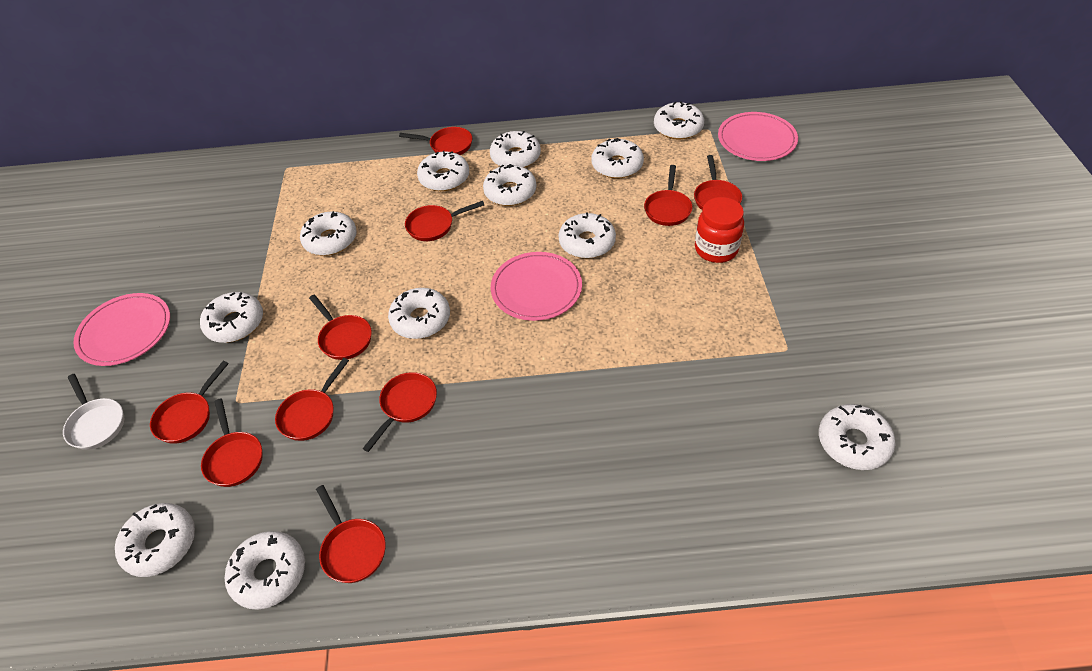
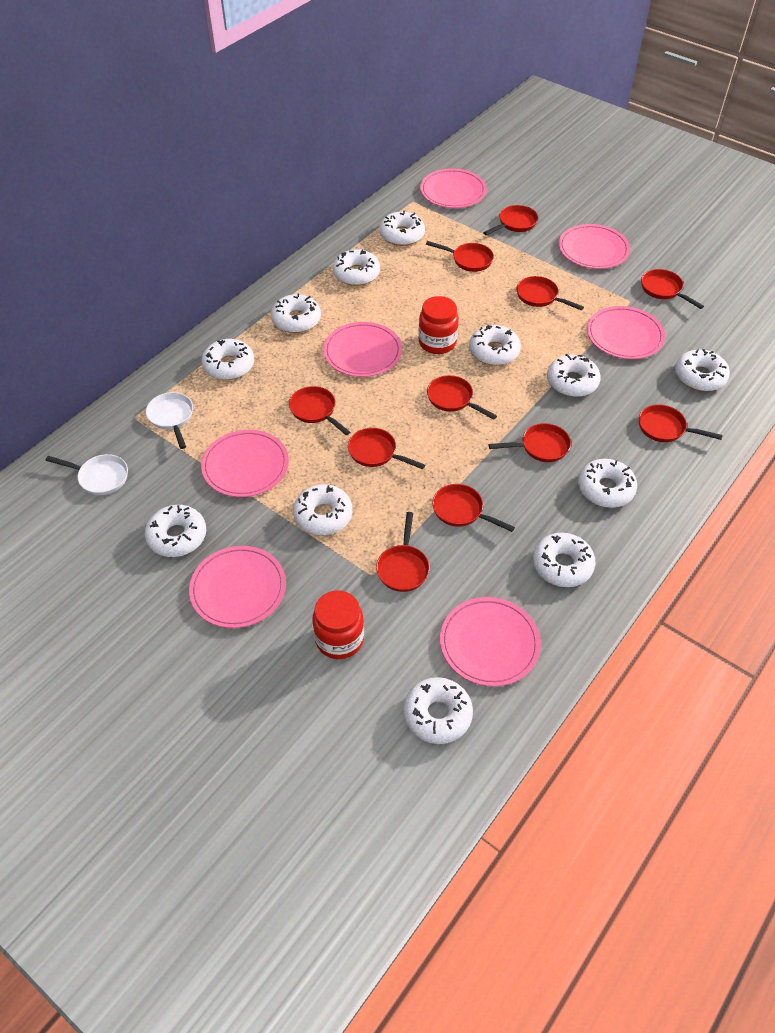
pink plate: [73,293,170,366] [491,252,582,321] [718,112,798,161] = 3 -> [189,546,286,628] [201,430,289,497] [323,322,402,377] [420,168,487,208] [440,597,541,686] [559,224,630,269] [587,306,665,359] = 7
red jar: [695,197,744,263] = 1 -> [312,590,364,659] [418,296,459,354] = 2
red pan: [150,361,229,444] [201,399,263,487] [275,358,349,441] [309,295,372,360] [316,485,386,583] [362,372,437,452] [399,127,472,155] [405,201,484,241] [644,165,692,226] [694,155,742,210] = 10 -> [289,386,350,435] [348,428,425,469] [376,512,430,592] [426,241,494,272] [427,375,497,420] [432,484,515,532] [483,205,538,236] [489,423,571,462] [516,276,584,310] [639,404,723,442] [641,269,704,309] = 11
white pan: [63,374,124,450] = 1 -> [45,454,128,495] [146,392,193,449] = 2

